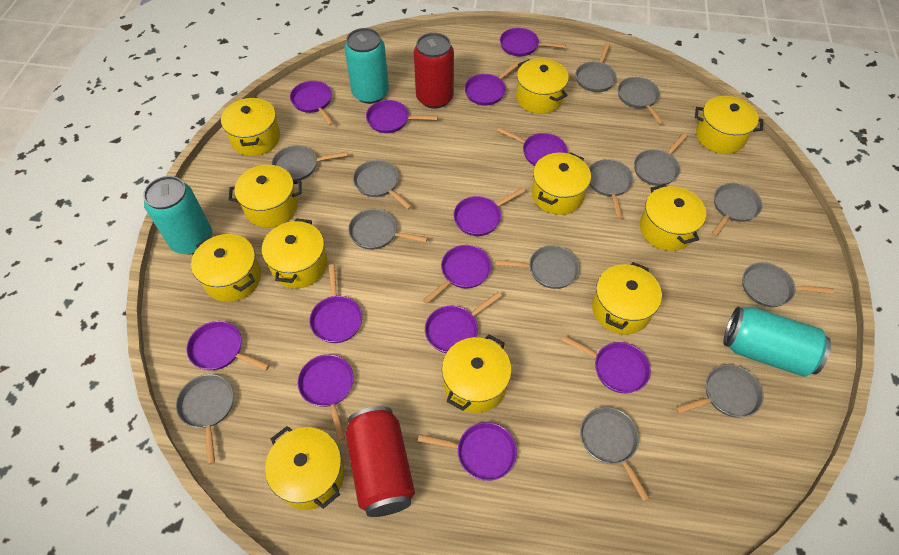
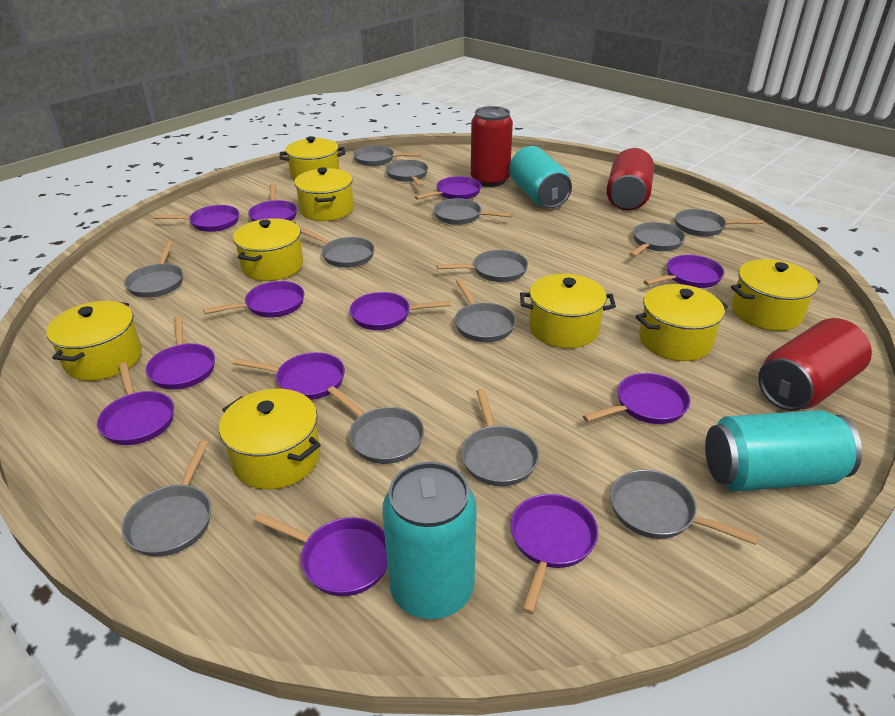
purple pan: [187,321,270,370] [290,81,334,125] [298,354,354,441] [309,264,362,343] [366,100,438,133] [418,422,517,481] [423,245,491,304] [425,292,502,353] [453,188,525,236] [464,61,519,105] [497,127,567,166] [500,28,566,56] [562,336,651,393] = 13 -> [97,362,174,445] [146,316,215,390] [154,205,239,232] [203,281,304,318] [233,352,345,400] [248,184,297,222] [254,513,388,596] [350,292,451,330] [415,176,481,200] [510,494,598,614] [583,373,690,424] [643,255,724,288] = 12
red can: [346,406,415,517] [414,33,454,109] = 2 -> [471,106,513,187] [607,148,654,210] [758,318,872,411] = 3
yellow pot: [191,234,261,302] [221,97,280,156] [229,165,301,228] [262,218,328,288] [265,426,344,510] [442,335,511,413] [516,58,569,114] [532,152,591,215] [592,262,662,334] [640,184,706,251] [695,96,763,154] = 11 -> [46,301,142,381] [219,389,321,489] [233,218,303,281] [280,136,346,181] [294,167,354,221] [520,274,616,348] [635,284,728,361] [731,259,821,331] = 8

